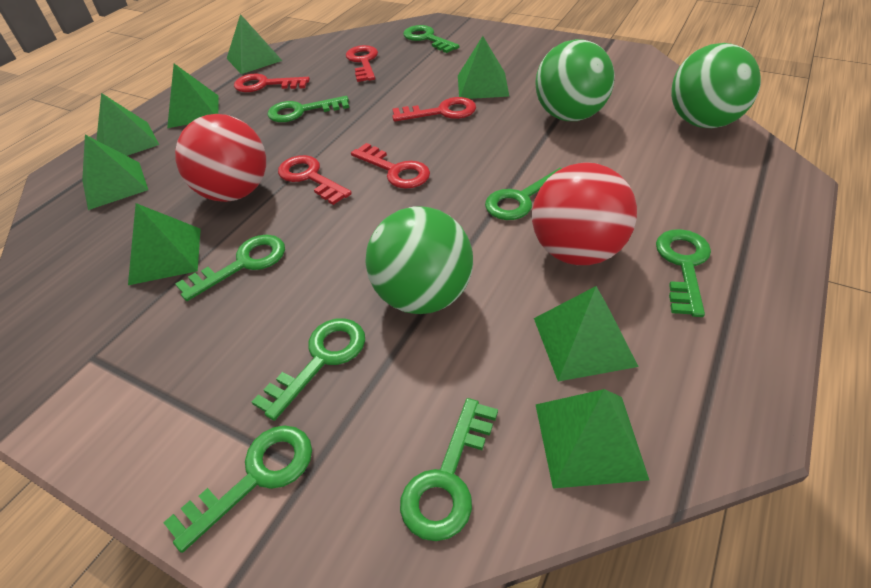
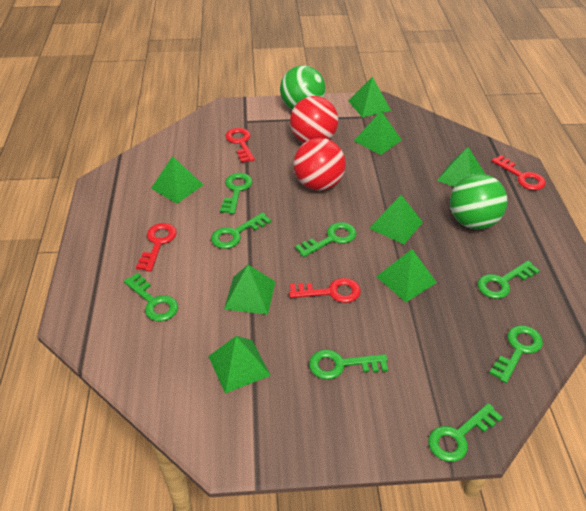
green ball: [365,207,473,314] [535,39,615,121] [671,43,761,128] = 3 -> [280,65,326,110] [450,174,508,230] = 2
red key: [234,73,310,92] [278,155,352,205] [346,45,378,82] [351,143,430,189] [392,97,476,122] = 5 -> [136,223,177,271] [226,128,255,163] [289,278,361,303] [492,155,546,190] = 4

